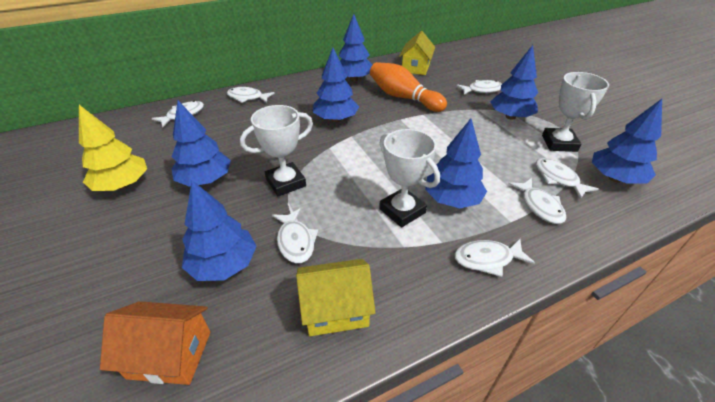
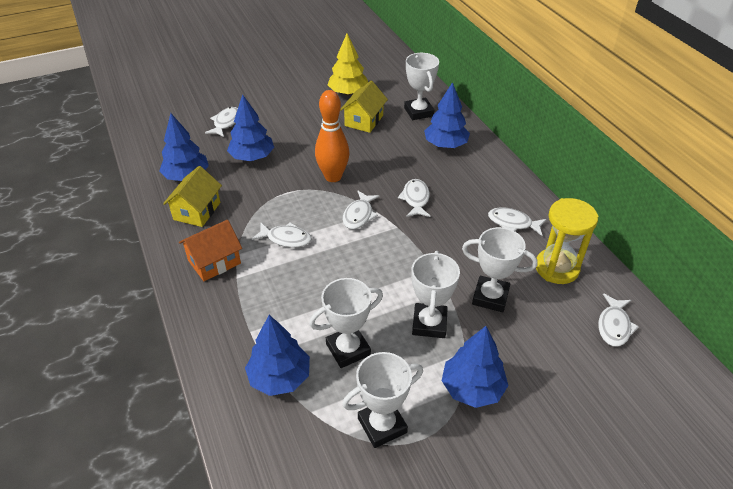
blue tree: [171,101,231,186] [182,180,257,281] [313,48,359,122] [339,14,372,81] [425,119,487,208] [490,45,538,120] [592,99,662,184] = 7 -> [159,113,209,181] [227,94,274,161] [245,315,310,396] [424,82,470,148] [442,326,509,408] = 5
white fish: [151,101,204,127] [227,87,275,103] [272,208,319,263] [454,239,535,277] [456,80,502,95] [508,178,567,224] [536,158,599,199] = 7 -> [205,107,238,137] [252,222,312,248] [342,191,380,229] [398,179,430,217] [488,207,547,236] [598,293,639,347] = 6
white trophy: [240,105,313,197] [379,129,440,227] [542,72,609,152] = 3 -> [309,278,383,368] [342,352,423,448] [404,53,439,120] [411,251,460,338] [462,227,538,312] = 5
yellow hourglass: none = 0 -> [536,198,598,284] = 1

